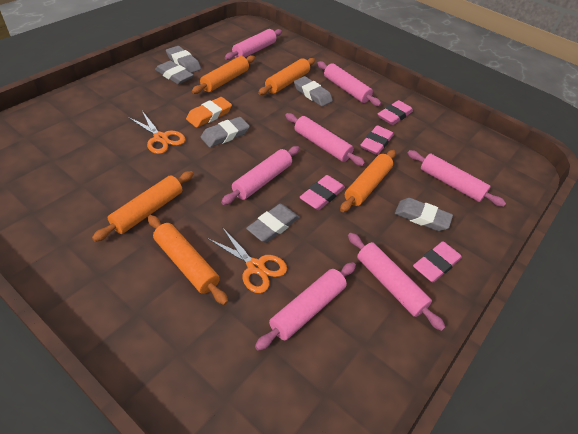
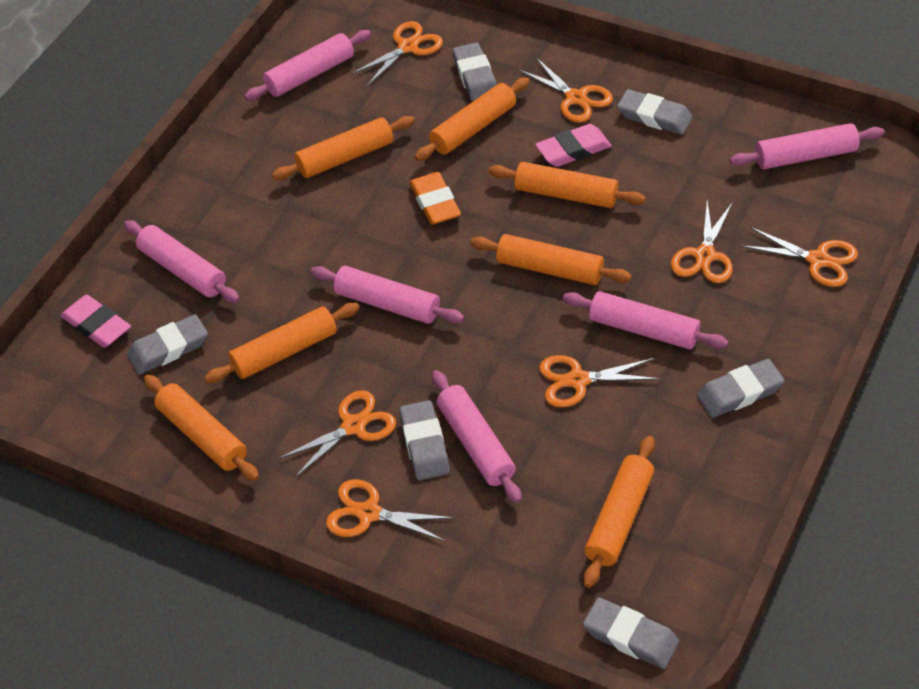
orange rolling pin: [92,171,193,242] [148,215,228,305] [192,55,255,94] [258,58,315,95] [340,150,396,212] = 5 -> [144,375,259,481] [204,303,359,383] [272,116,415,180] [414,77,530,161] [470,234,632,285] [488,162,646,208] [583,436,655,588] = 7
orange scissors: [128,111,186,154] [207,227,287,293] = 2 -> [278,390,396,478] [326,479,454,542] [351,21,443,86] [519,58,613,123] [539,355,660,408] [671,200,733,283] [741,227,858,287] = 7
pink eraser: [300,175,345,210] [360,125,393,155] [378,100,413,125] [413,241,462,283] = 4 -> [60,295,131,348] [535,124,612,167] = 2
pink rolling pin: [221,146,299,205] [225,29,282,60] [255,262,356,351] [285,113,365,166] [317,61,381,106] [348,233,446,331] [407,150,506,207] = 7 -> [124,220,240,303] [244,30,371,101] [311,266,464,324] [432,370,522,503] [563,291,728,350] [730,123,884,169] = 6

